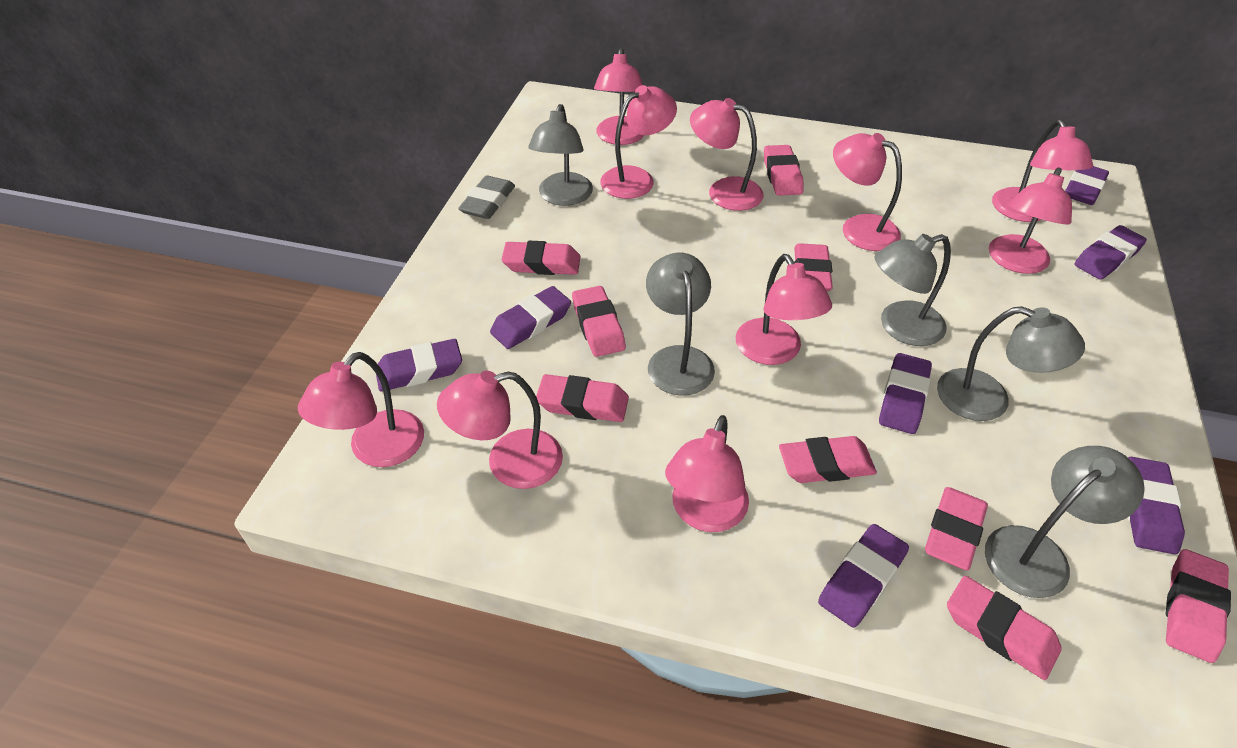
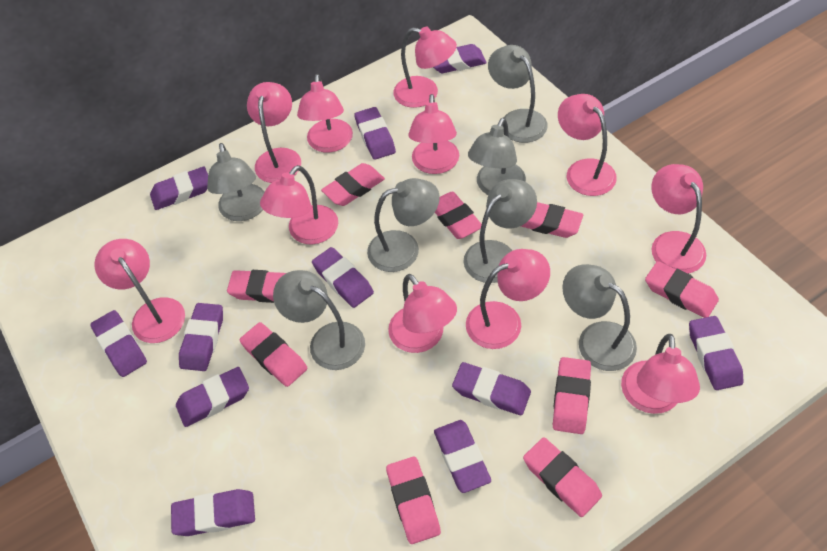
grey eraser: [458,176,515,219] = 1 -> none = 0
grey lamp: [528,104,593,206] [646,252,715,395] [875,234,951,346] [937,306,1085,421] [985,446,1145,598] = 5 -> [207,143,265,221] [273,270,365,370] [367,178,440,272] [463,179,537,283] [468,117,526,195] [488,45,548,143] [562,264,637,371] = 7
pink lamp: [298,352,424,467] [437,371,563,489] [594,48,644,145] [600,85,677,199] [665,415,749,532] [690,98,764,211] [736,254,832,365] [833,133,902,251] [989,168,1072,274] [992,119,1093,222] = 10 -> [95,239,185,343] [247,82,301,183] [260,165,338,245] [297,74,353,153] [388,274,457,353] [393,27,457,108] [408,94,459,174] [466,249,550,349] [558,94,617,196] [621,334,700,414] [651,164,706,273] = 11
purple eraser: [376,339,462,392] [490,286,571,349] [818,524,909,628] [879,353,932,434] [1065,166,1109,205] [1074,225,1147,280] [1127,457,1185,555] = 7 -> [90,310,147,377] [150,167,208,210] [171,489,255,536] [176,367,249,427] [179,303,223,371] [312,247,374,308] [354,107,396,160] [433,44,486,73] [434,420,491,493] [452,362,531,415] [689,316,744,390] = 11

